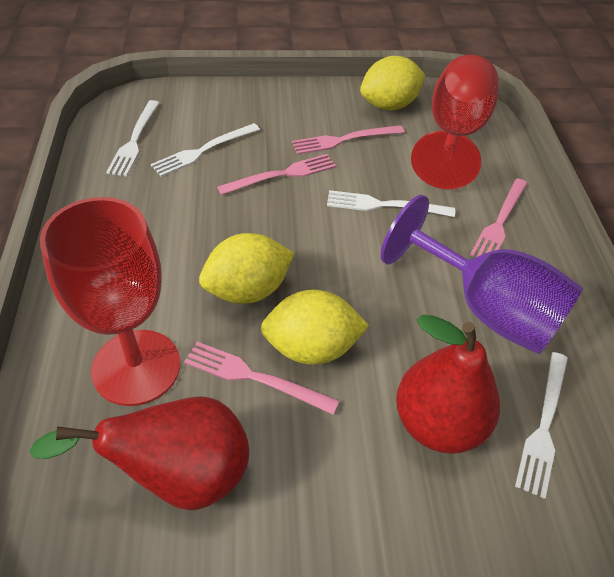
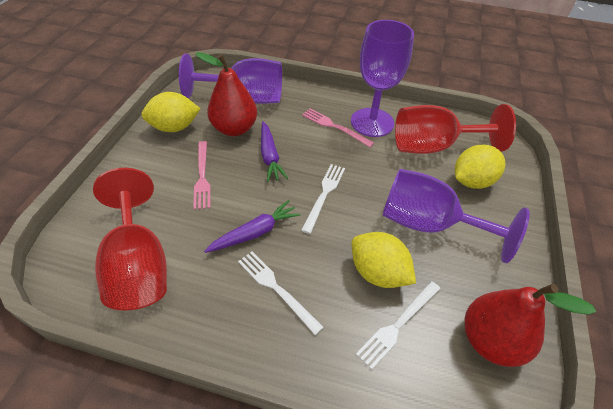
pink fork: [184,342,339,415] [217,154,336,195] [292,125,405,155] [470,178,528,257] = 4 -> [193,141,210,210] [302,108,374,147] = 2
purple carrot: none = 0 -> [204,200,301,253] [261,121,288,182] = 2
purple goblet: [381,195,583,354] = 1 -> [179,53,282,104] [351,20,414,137] [383,169,530,263] = 3
white fork: [106,100,159,176] [151,123,260,177] [327,190,455,217] [515,352,568,499] = 4 -> [238,251,324,335] [301,164,345,234] [356,281,440,370] = 3

